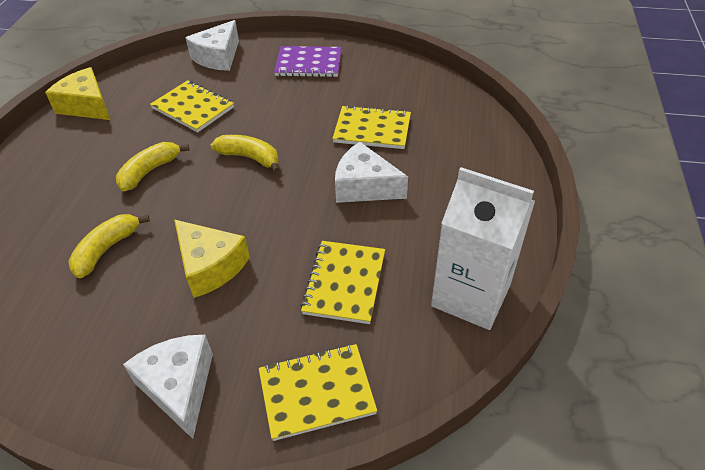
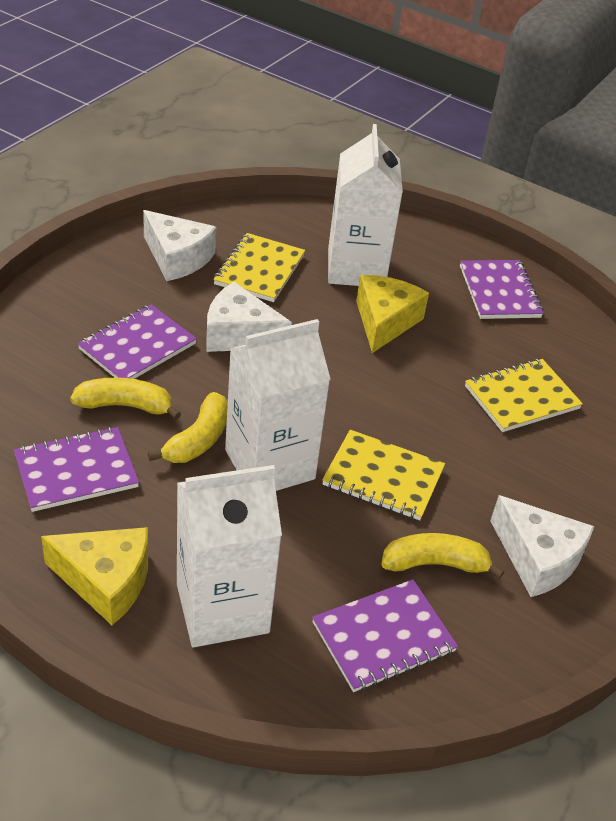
purple notebook: [274,46,341,77] = 1 -> [14,427,139,512] [77,304,197,379] [312,579,458,692] [460,260,544,319] = 4
white carton: [431,167,535,330] = 1 -> [177,465,282,647] [225,319,331,491] [328,124,403,286] = 3
yellow notebook: [150,80,234,133] [259,344,377,441] [300,241,385,324] [332,105,411,149] = 4 -> [213,233,305,302] [322,430,445,520] [465,359,583,432] = 3

